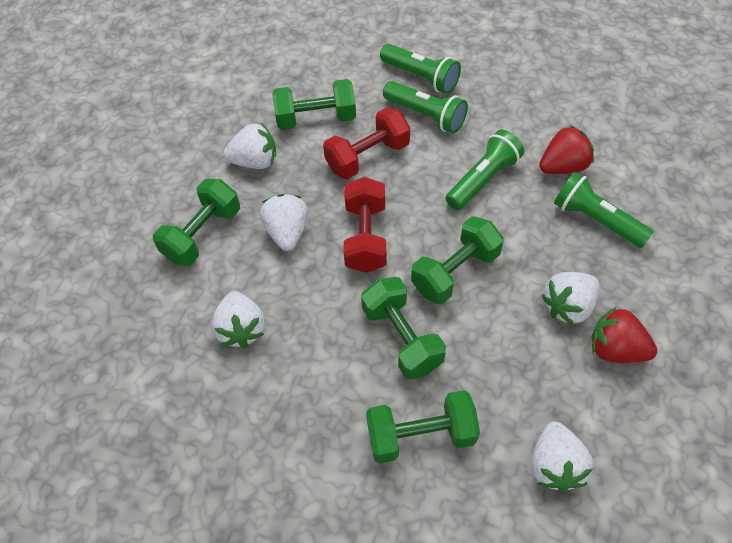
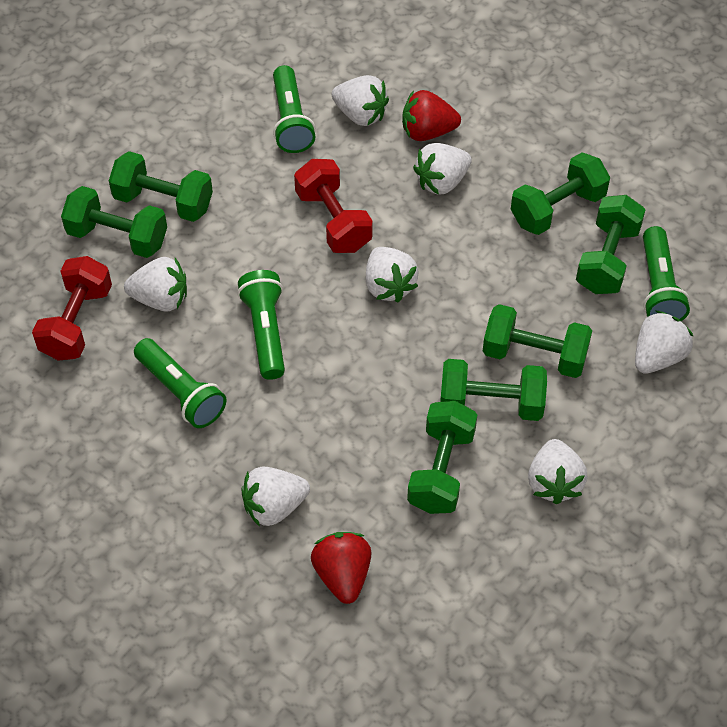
green dumbbell: [153,179,240,266] [272,79,356,130] [361,277,446,380] [366,390,480,463] [411,216,504,304] = 5 -> [61,186,167,258] [109,151,213,222] [407,401,477,514] [440,359,547,421] [483,304,592,378] [511,152,610,235] [576,195,646,294] = 7
white strawberry: [211,291,265,348] [223,124,276,169] [260,194,309,251] [531,422,594,492] [541,272,599,326] = 5 -> [124,257,187,312] [242,467,310,527] [332,75,389,126] [366,247,418,302] [413,143,472,195] [528,439,588,504] [635,311,693,374] = 7

